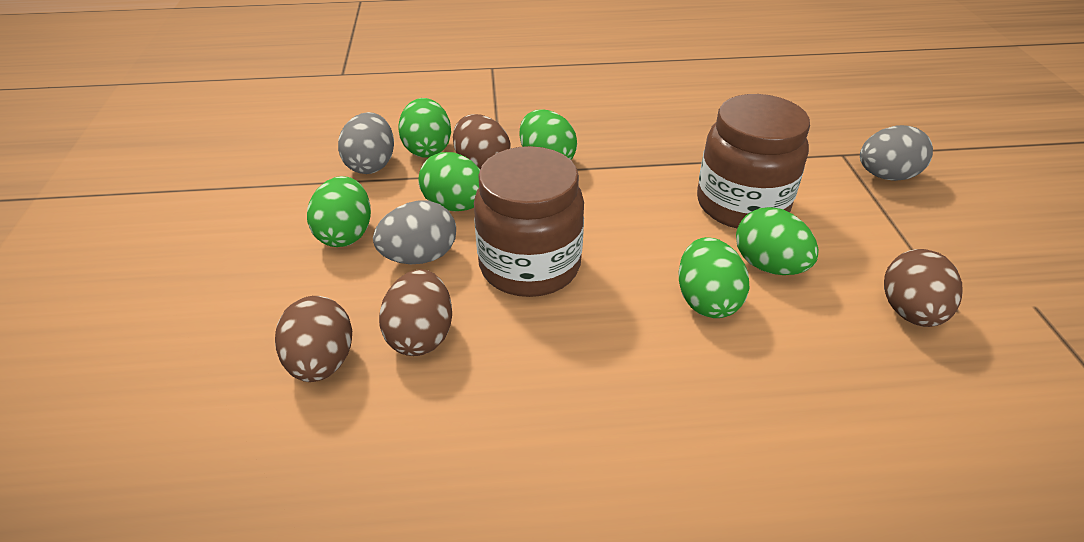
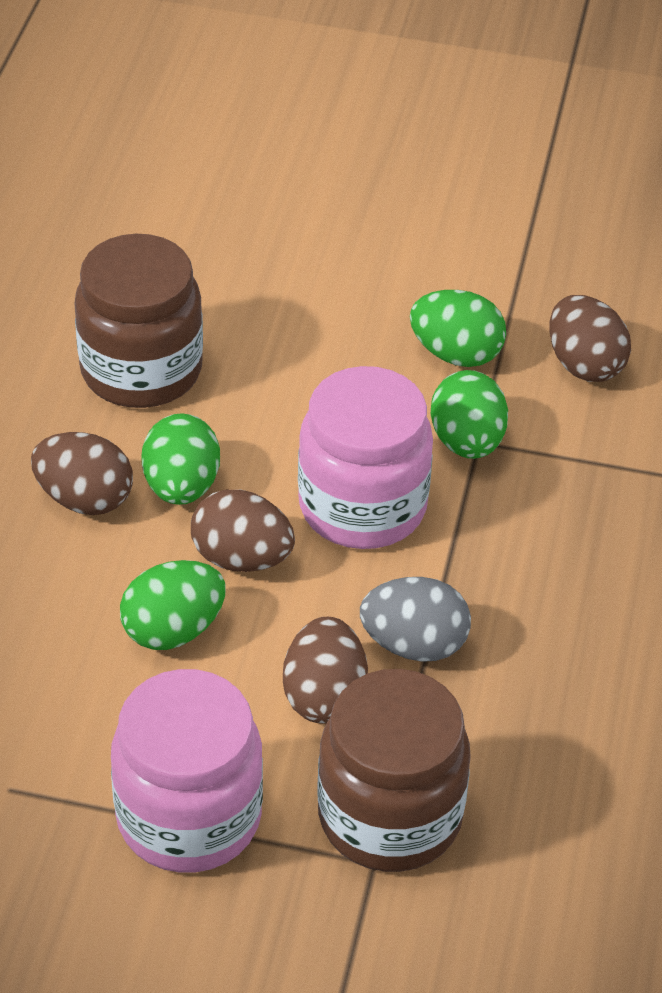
green egg: [307,176,371,247] [398,98,451,158] [419,152,480,211] [519,109,577,160] [678,237,750,318] [736,207,818,275] = 6 -> [120,560,226,650] [141,413,220,505] [410,290,506,367] [431,370,508,459] = 4
grey egg: [338,112,394,174] [373,200,456,264] [860,125,933,181] = 3 -> [360,577,471,662] = 1
pink jar: none = 0 -> [111,669,263,873] [298,366,433,549] = 2

